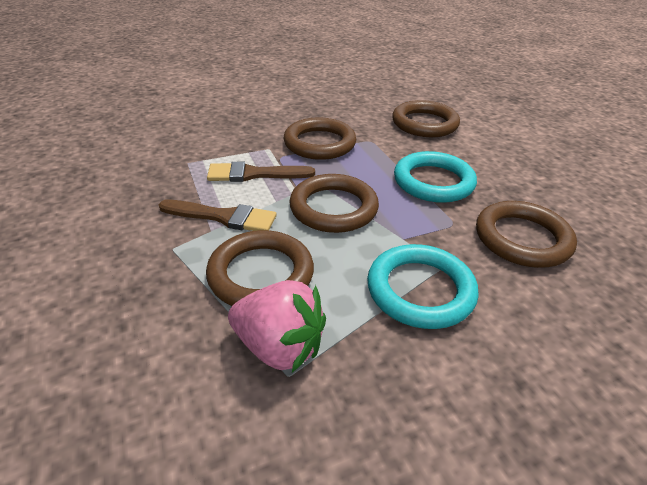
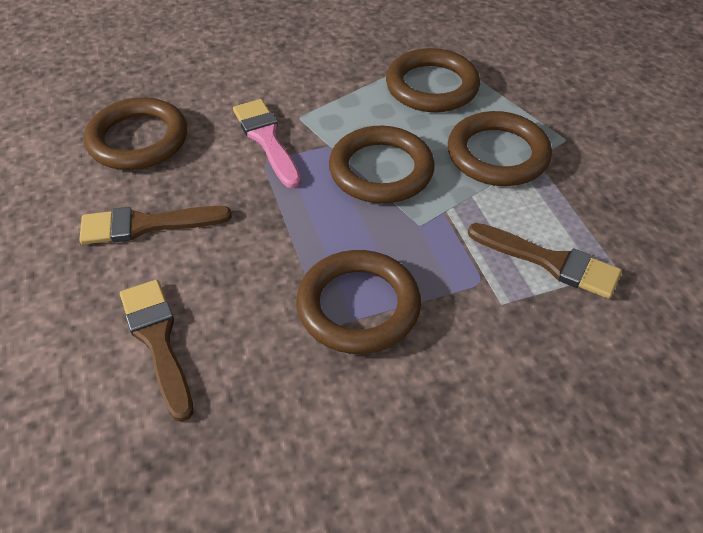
brown brush: [158,200,277,231] [207,162,315,182] = 2 -> [79,206,232,245] [120,279,193,422] [468,223,622,299] = 3
pink brush: none = 0 -> [233,99,301,188] = 1
pink strawberry: [228,280,326,373] = 1 -> none = 0
turquoise ring: [367,244,479,329] [394,151,477,203] = 2 -> none = 0

